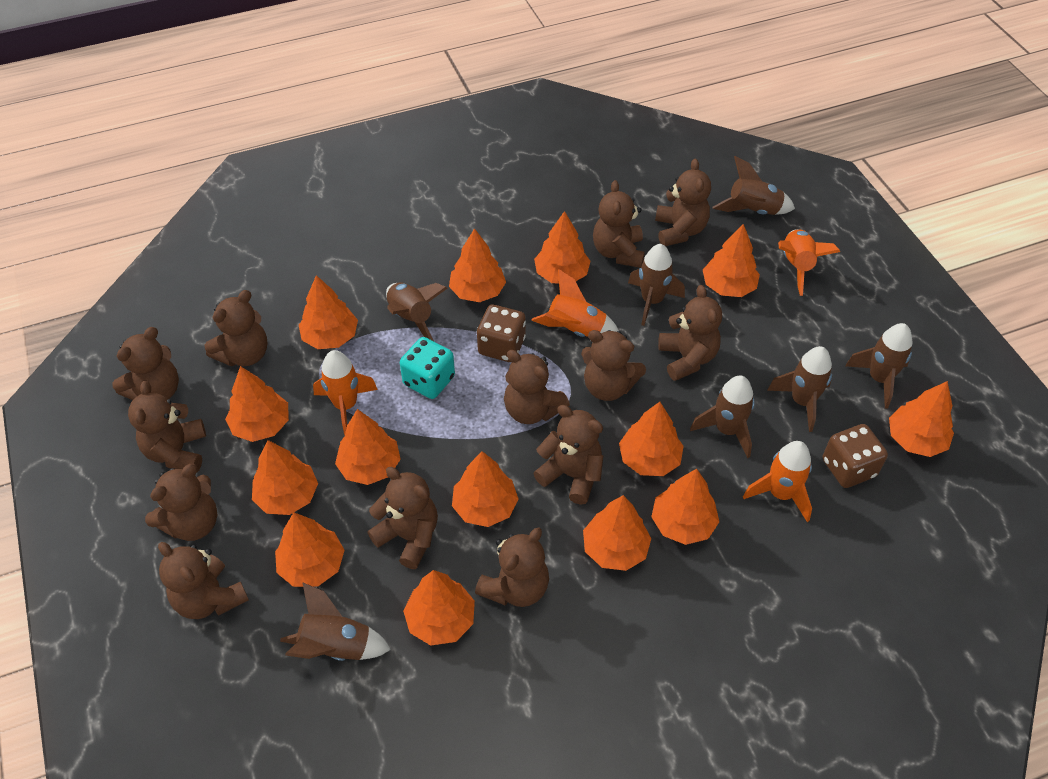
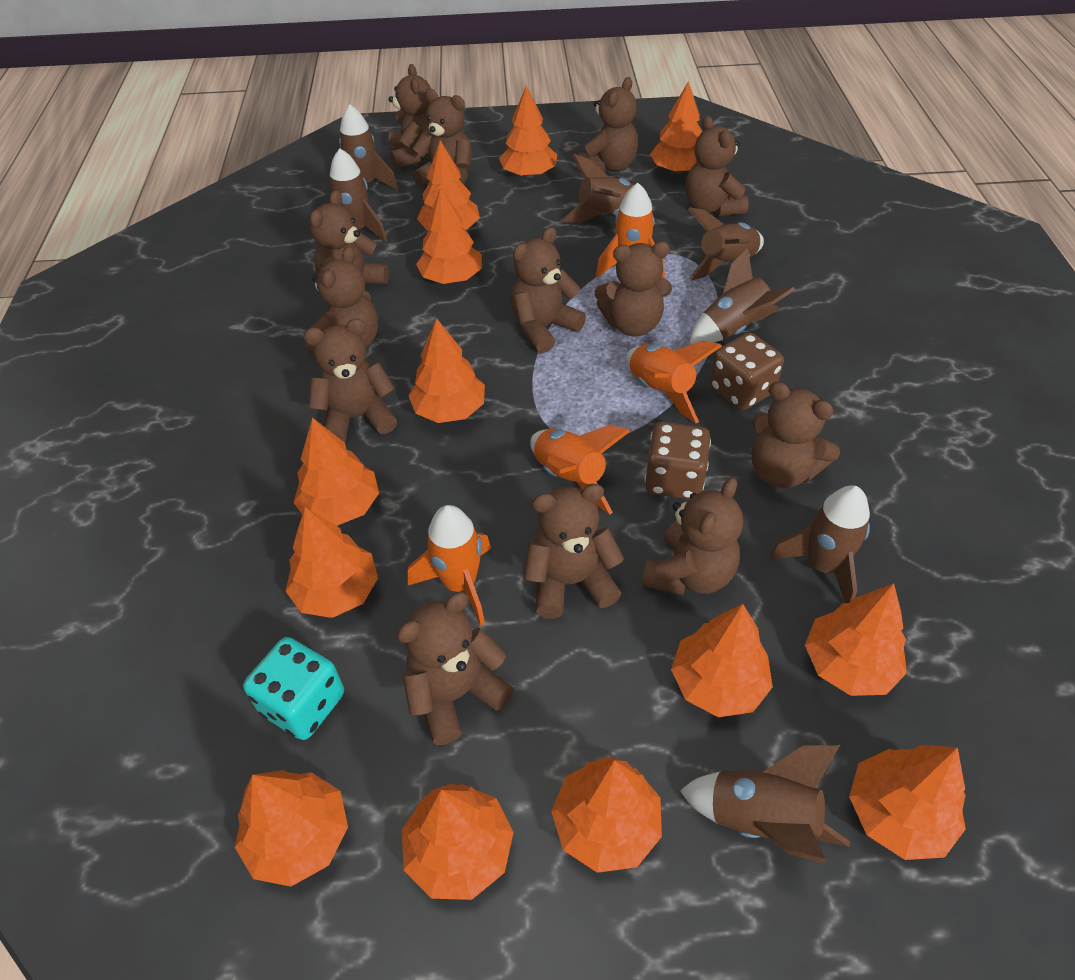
orange tree: [225,366,289,442] [252,440,318,515] [275,512,345,587] [299,275,358,349] [335,409,401,485] [403,570,475,646] [449,228,506,302] [452,451,519,527] [534,211,591,283] [583,495,651,571] [619,402,684,476] [651,469,719,545] [703,224,760,297] [889,381,954,457] = 14 -> [235,770,348,887] [285,507,378,618] [293,417,379,526] [402,784,514,900] [408,318,485,423] [416,187,482,284] [417,140,480,230] [499,86,557,178] [551,757,662,873] [650,81,702,174] [671,604,773,717] [805,583,907,696] [849,745,966,860] = 13

